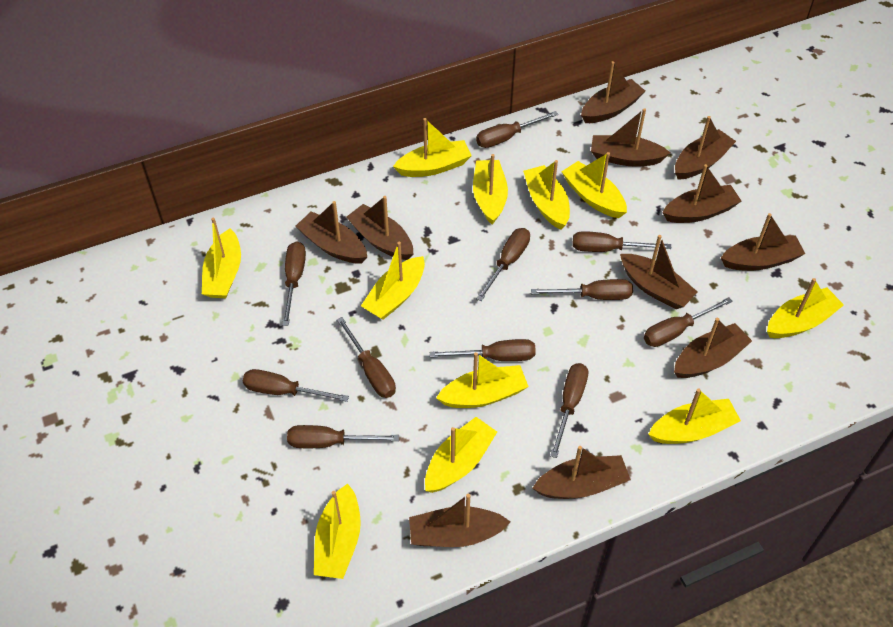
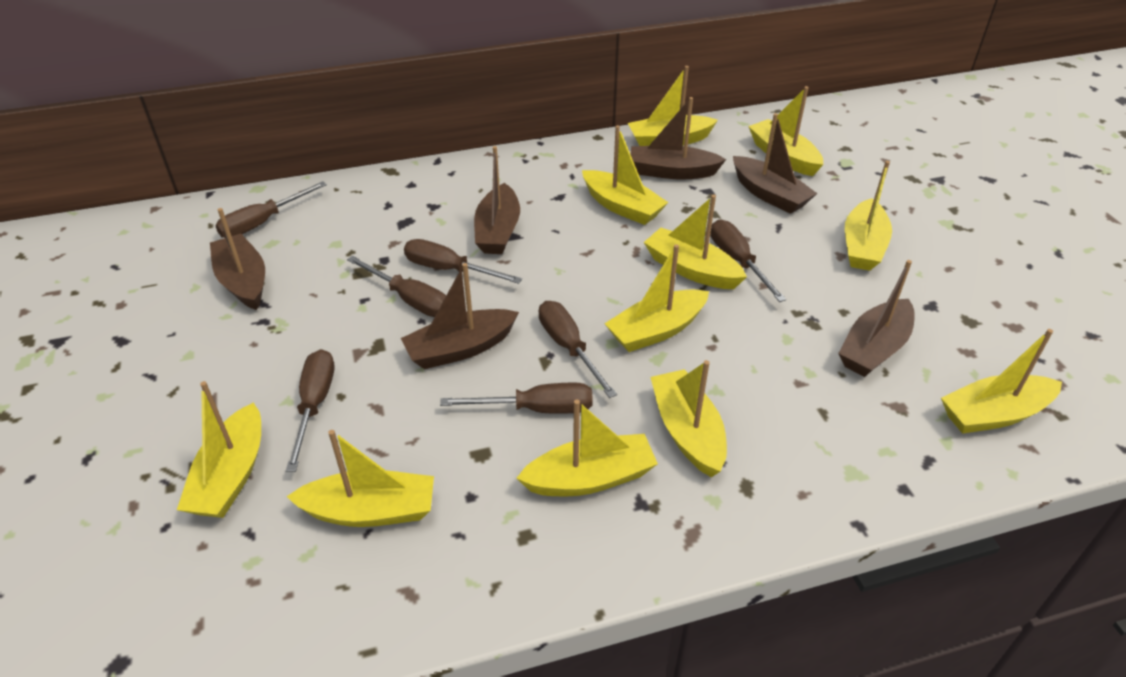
brown boat: [296,201,367,264] [346,196,413,260] [409,494,510,547] [533,446,631,499] [581,61,645,123] [591,108,670,167] [620,235,697,309] [663,164,741,223] [674,318,752,378] [675,116,736,180] [721,213,805,271] = 11 -> [210,208,265,310] [401,263,519,369] [474,146,520,254] [630,97,726,179] [733,113,817,214] [838,260,915,377] = 6
brown screwdriver: [243,369,349,402] [282,242,306,326] [287,425,399,448] [337,317,396,398] [430,339,536,361] [476,111,558,148] [476,228,530,301] [531,279,633,300] [550,363,588,458] [572,231,671,252] [644,297,733,347] = 11 -> [215,181,327,238] [286,349,335,472] [347,256,446,317] [404,239,522,284] [440,383,593,414] [539,301,617,398] [711,219,786,302] = 7

